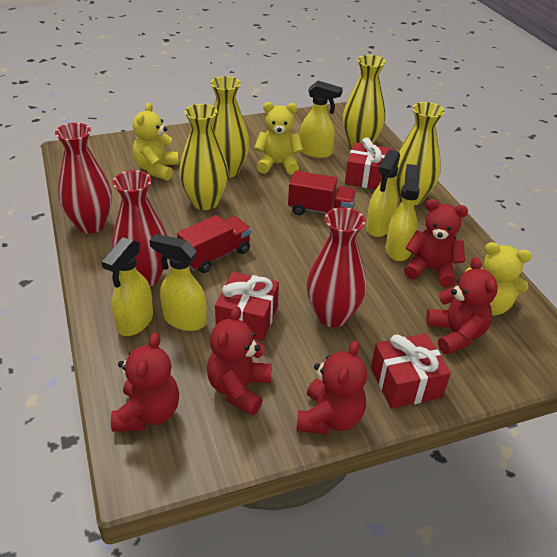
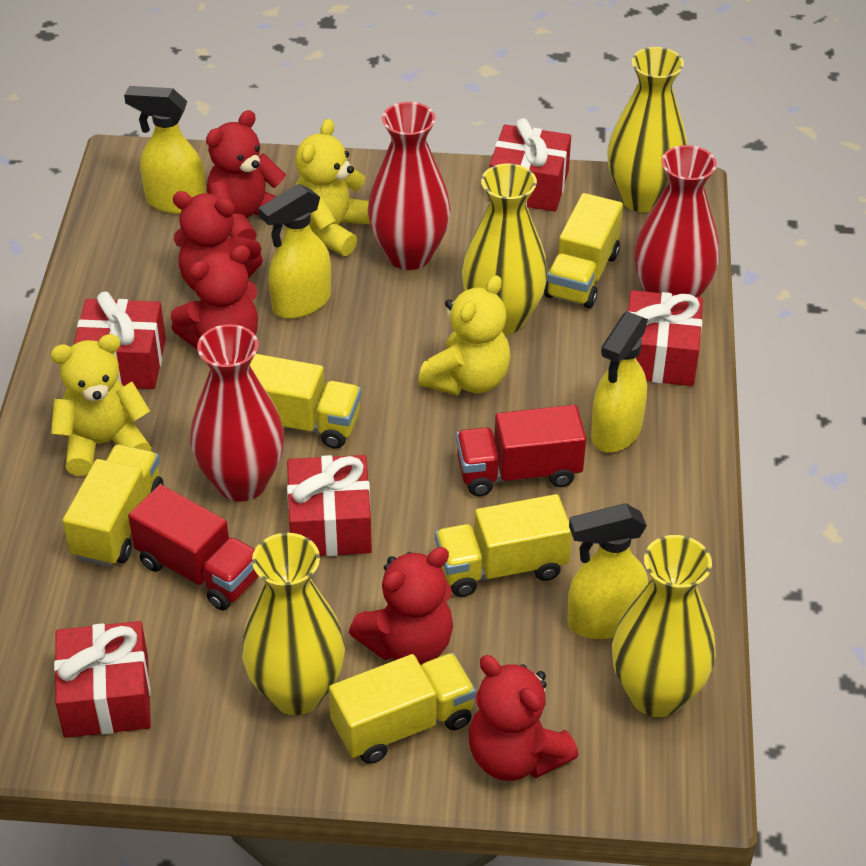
red gift: [215,272,279,341] [345,137,393,190] [371,333,451,409] = 3 -> [54,621,151,738] [74,291,166,389] [287,455,372,556] [488,118,571,212] [628,290,703,386] = 5
yellow spray bottle: [101,237,153,336] [149,234,207,331] [300,81,343,158] [366,150,400,237] [385,164,420,261] = 5 -> [124,86,206,214] [258,184,331,319] [567,503,648,639] [591,311,648,453] = 4
yellow truck: none = 0 -> [63,444,163,567] [250,354,361,449] [329,653,476,764] [435,494,572,597] [544,193,623,308] = 5

